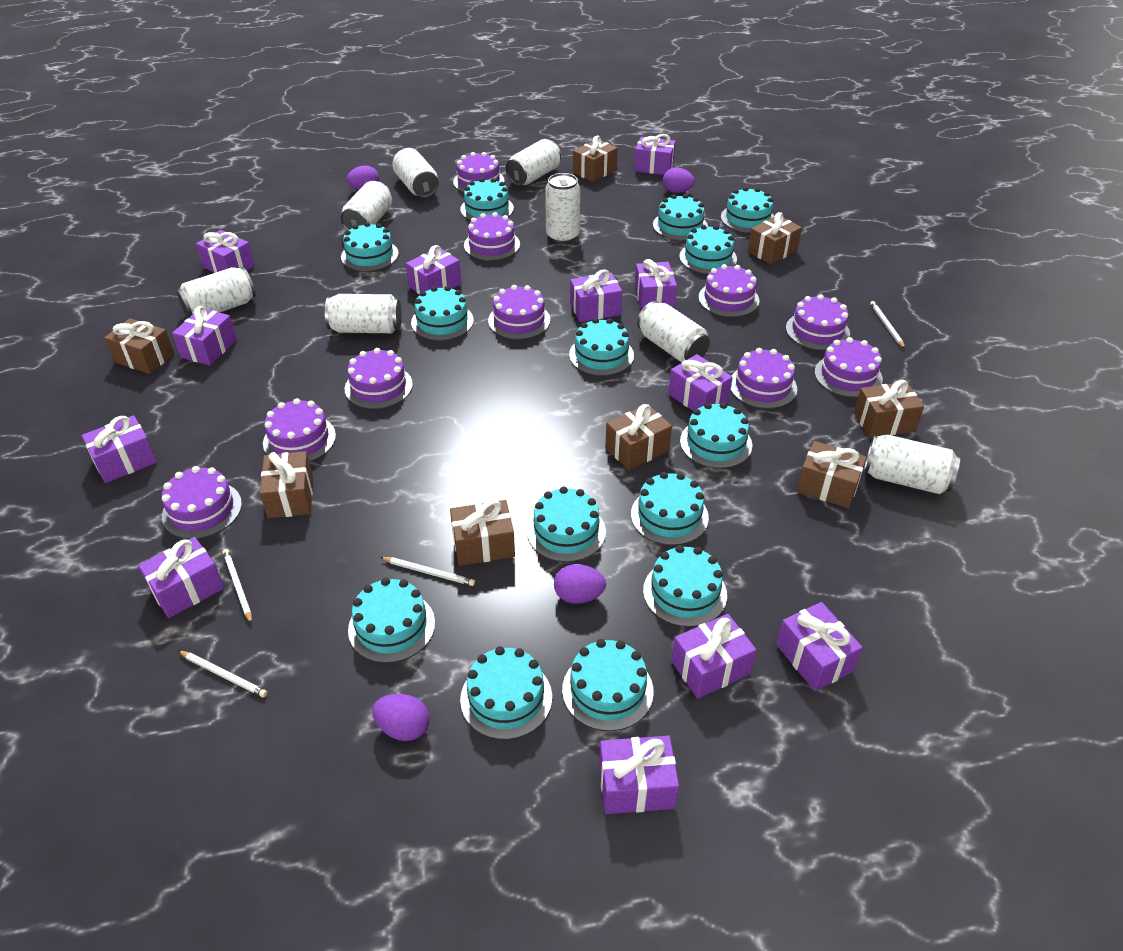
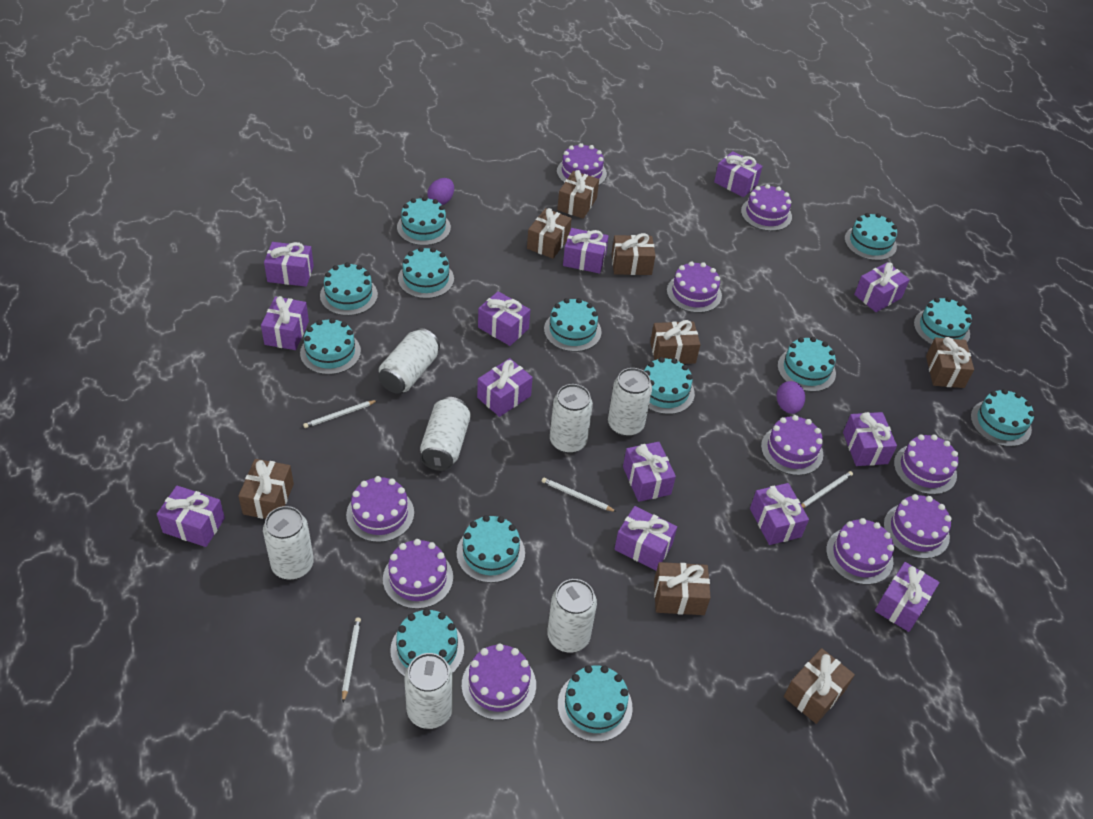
purple egg: [347,165,379,190] [372,694,430,741] [554,564,606,604] [663,168,695,193] = 4 -> [427,178,454,205] [776,381,805,414] = 2
purple gift: [82,415,157,483] [138,537,224,618] [172,306,237,366] [196,230,255,273] [406,245,462,295] [570,269,622,322] [599,736,679,814] [634,134,676,175] [634,259,677,310] [668,354,733,411] [671,614,756,699] [776,602,863,691] = 12 -> [157,486,225,547] [261,296,309,350] [264,242,314,287] [477,358,533,417] [478,291,530,346] [563,228,609,274] [614,506,677,571] [623,442,676,502] [714,151,762,197] [750,483,809,545] [843,412,897,466] [854,262,910,312] [875,562,940,632] = 13
turquoise cake: [341,222,399,271] [348,578,435,663] [411,286,474,341] [460,178,514,221] [460,646,552,740] [527,487,606,562] [562,639,654,731] [569,318,634,376] [631,472,709,545] [643,545,727,627] [653,194,708,240] [679,225,737,274] [680,402,752,468] [721,187,775,233] = 14 -> [300,318,361,375] [320,262,378,316] [390,609,464,677] [397,196,451,246] [398,247,454,299] [456,515,525,583] [544,298,601,352] [558,665,633,742] [644,357,695,414] [777,337,836,392] [845,213,897,261] [914,297,972,344] [971,389,1035,447] = 13
white can: [176,267,256,318] [325,294,402,333] [340,181,392,230] [392,148,439,198] [505,139,561,186] [545,173,580,244] [637,301,710,362] [864,434,960,494] = 8 -> [263,506,314,580] [378,328,440,394] [404,653,453,729] [420,397,471,471] [547,579,597,653] [550,384,593,453] [608,368,652,437] = 7

